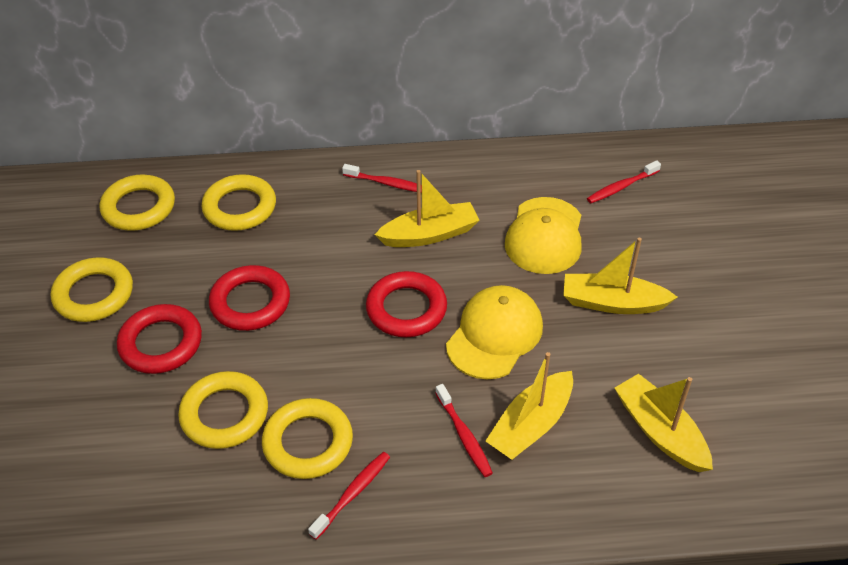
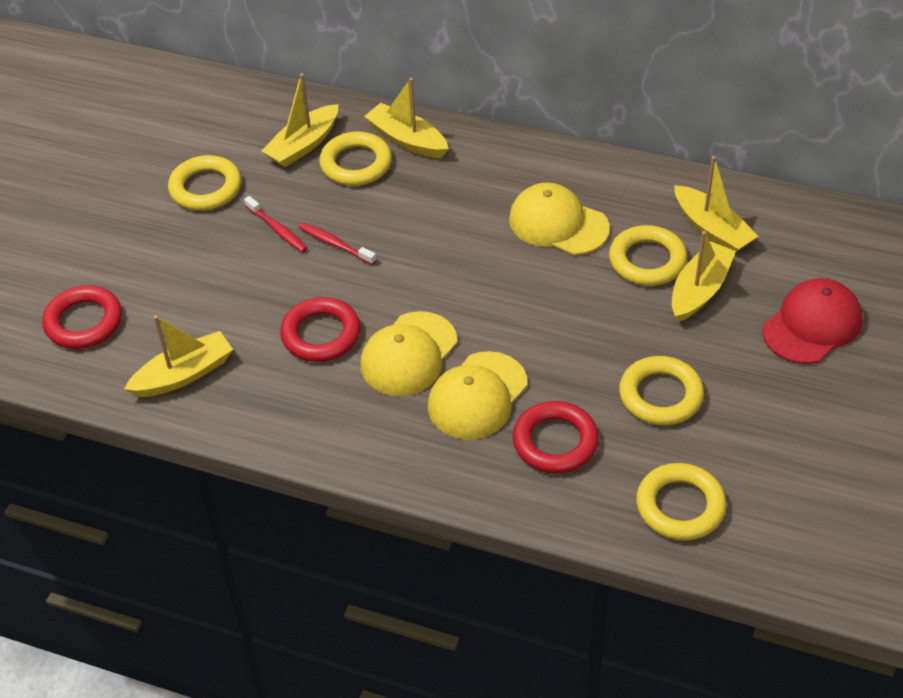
red cap: none = 0 -> [762,278,862,364] = 1
red toothbrush: [308,452,390,540] [342,164,422,193] [436,384,493,477] [587,160,661,203] = 4 -> [244,196,308,252] [299,223,376,265] = 2
yellow boat: [375,170,479,247] [485,352,573,460] [563,238,678,314] [615,374,713,472] = 4 -> [124,315,233,397] [261,73,338,167] [364,78,449,158] [672,231,736,322] [674,156,758,252] = 5
yellow cap: [446,285,543,379] [505,197,582,274] = 2 -> [360,311,457,396] [428,351,528,440] [509,182,610,255] = 3

